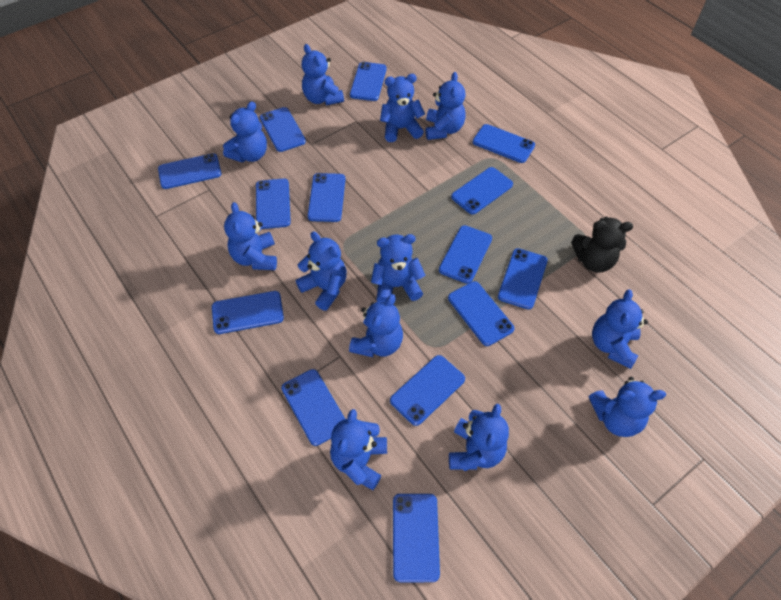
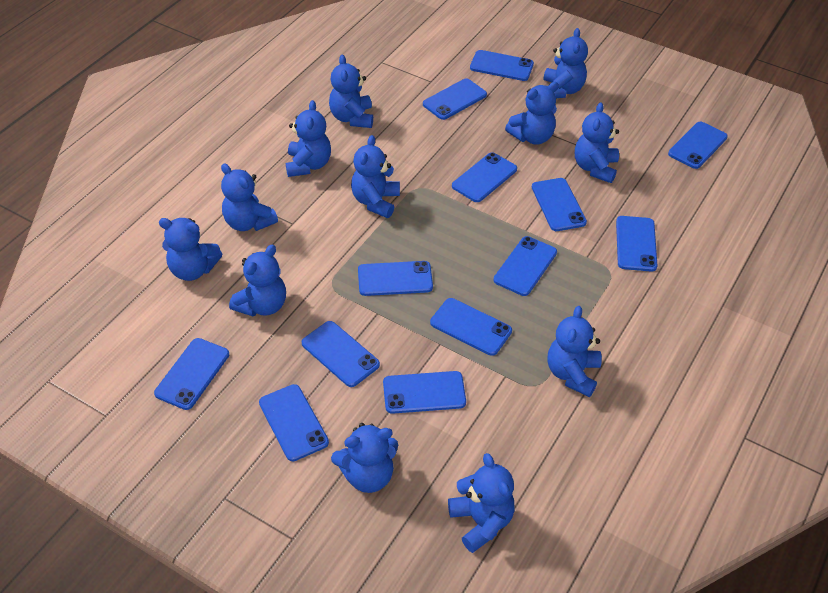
black teddy bear: [571,217,633,273] = 1 -> none = 0
blue phone: [158,153,221,189] [212,291,284,334] [256,179,291,229] [260,107,306,152] [282,369,345,446] [308,173,345,222] [350,62,387,101] [390,355,465,426] [393,494,440,582] [439,225,492,284] [448,281,514,346] [451,167,513,215] [473,124,535,163] [498,248,548,309] = 14 -> [154,338,229,410] [259,384,329,461] [301,321,380,387] [358,261,433,296] [383,371,466,414] [423,78,487,120] [430,298,512,356] [452,153,517,202] [470,50,534,81] [493,236,557,296] [532,178,587,231] [616,216,658,272] [668,122,728,169] = 13

